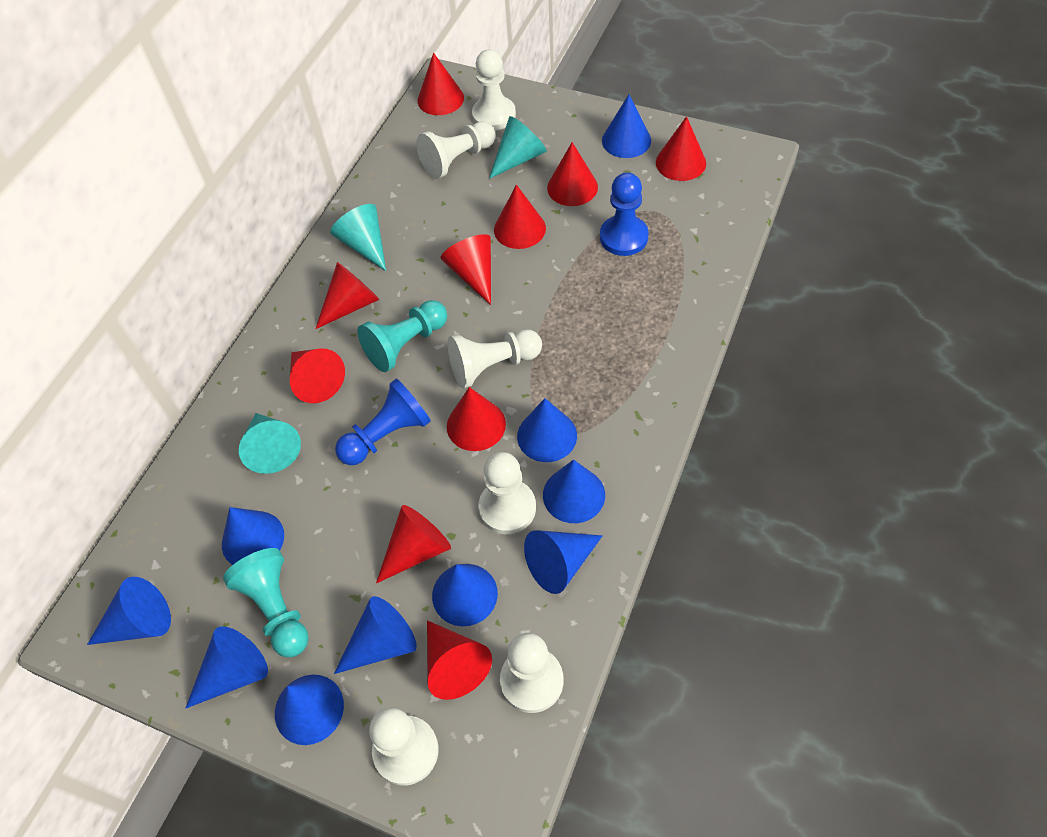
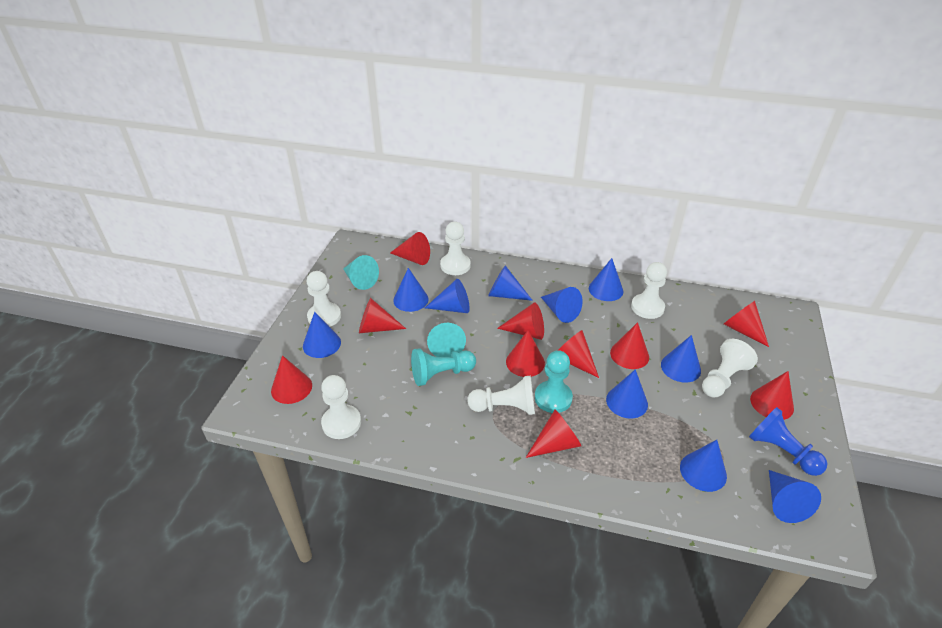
blue pawn: [335,379,431,465] [600,172,649,256] = 2 -> [749,407,827,476] = 1
turquoise cone: [239,413,301,474] [330,204,386,271] [489,116,547,179] = 3 -> [343,255,379,290] [427,323,466,357] = 2

